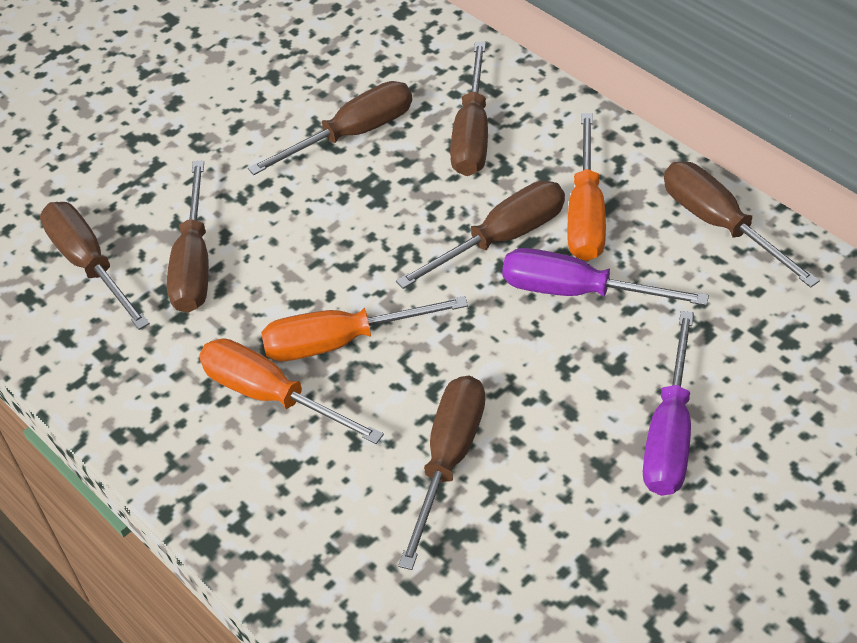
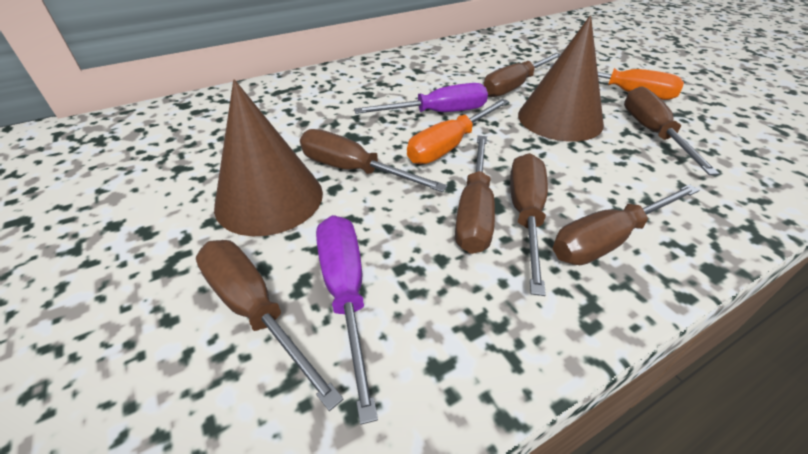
brown cone: none = 0 -> [214,79,323,236] [518,15,604,141] = 2
orange screwdriver: [199,338,384,444] [261,296,468,361] [567,113,606,261] = 3 -> [407,99,509,164] [550,64,684,100] = 2

